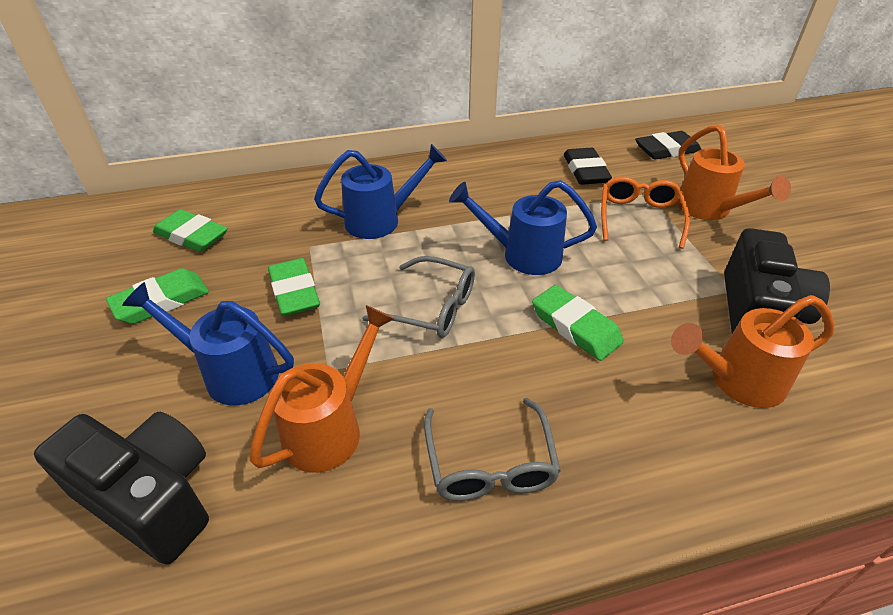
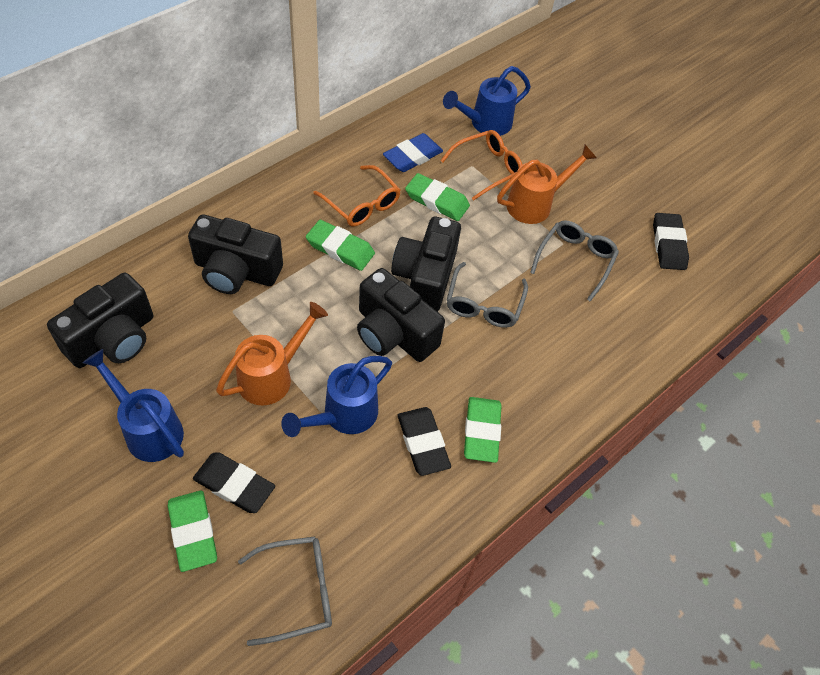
black camera: [34,412,209,565] [724,228,830,333] = 2 -> [47,273,153,368] [188,214,283,294] [357,268,445,362] [391,217,461,312] = 4
black eraser: [564,148,612,185] [635,131,701,160] = 2 -> [193,452,275,513] [398,407,451,476] [653,213,689,270] = 3
blue eraser: none = 0 -> [383,133,443,172] = 1
grey glasses: [362,256,475,338] [424,398,561,501] = 2 -> [238,536,332,646] [447,262,528,328] [530,220,619,302] = 3
orange glasses: [601,176,690,249] = 1 -> [313,165,401,227] [440,130,523,201] = 2
orange watering can: [250,305,394,473] [671,295,834,408] [676,125,791,220] = 3 -> [216,302,328,406] [497,145,597,224] = 2

